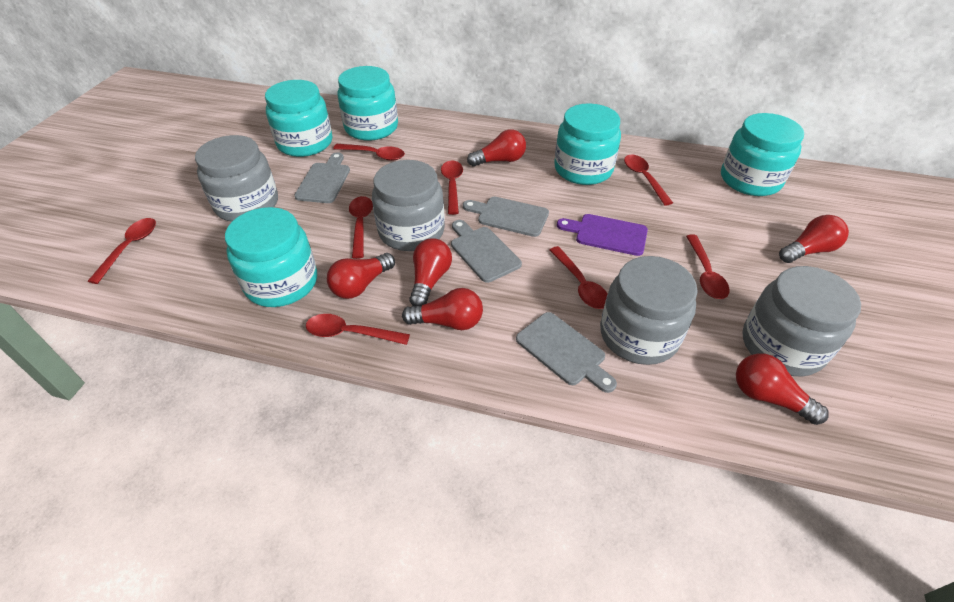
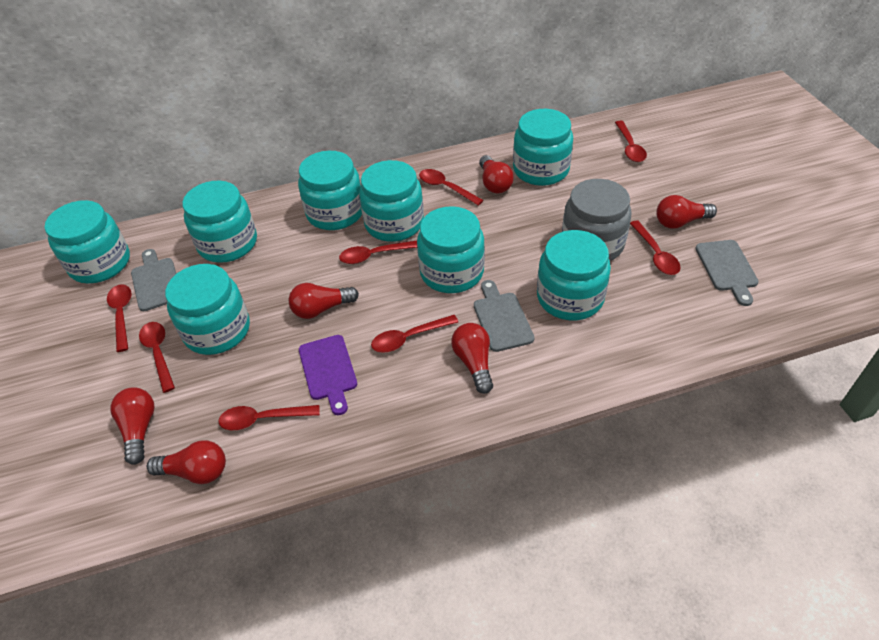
grey cutting board: [294,152,350,203] [451,220,522,283] [463,196,549,237] [516,312,617,393] = 4 -> [131,249,176,311] [474,280,535,352] [695,240,759,306] = 3
grey jar: [195,135,278,222] [372,160,445,251] [600,256,698,365] [742,266,861,376] = 4 -> [562,179,631,261] = 1
turquoise jar: [225,207,317,307] [265,80,332,157] [337,66,398,141] [554,103,621,185] [721,113,804,196] = 5 -> [45,200,130,283] [165,264,250,355] [182,181,257,263] [298,151,362,230] [359,160,424,242] [417,206,485,293] [513,109,573,186] [537,230,611,320] = 8

